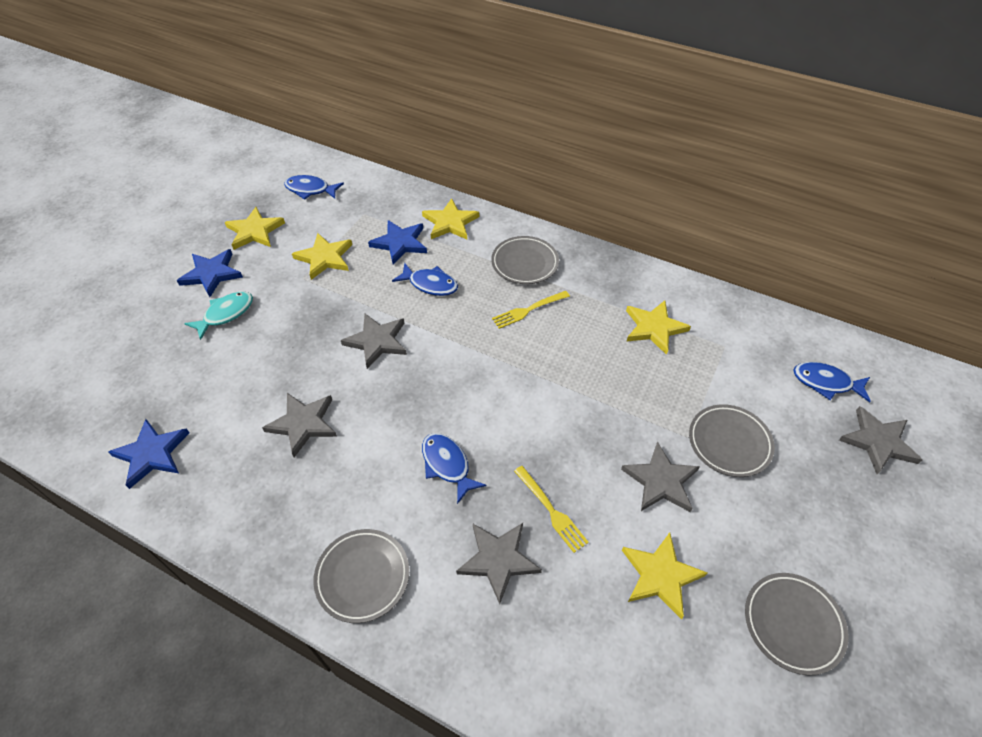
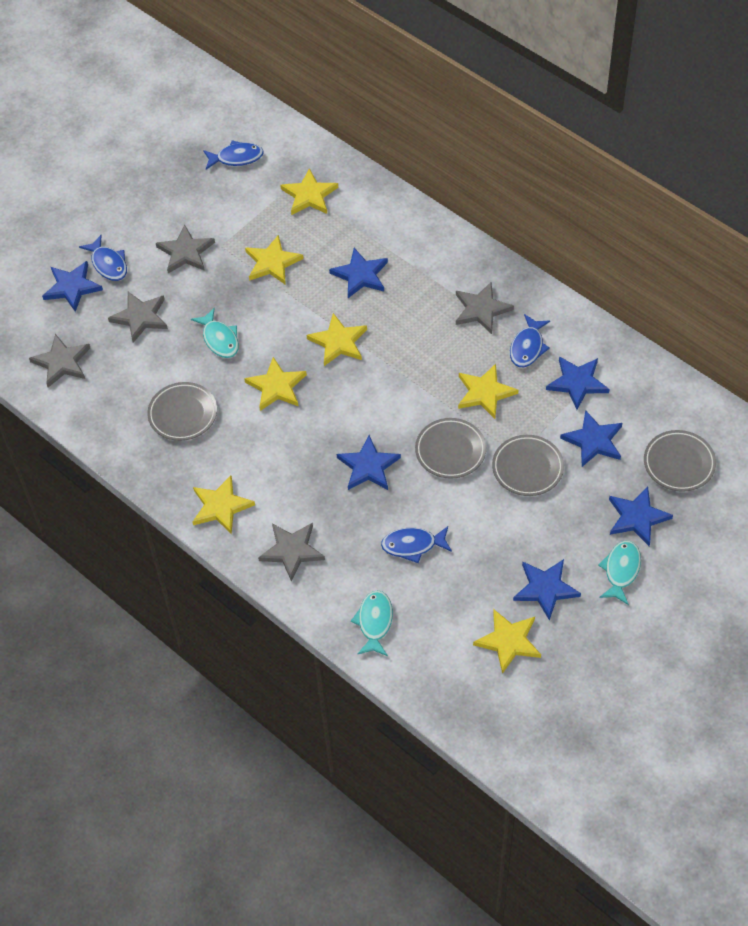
blue star: [108,419,189,489] [177,249,243,297] [368,220,427,265] = 3 -> [42,261,103,312] [329,248,388,298] [337,435,401,490] [513,559,581,621] [546,356,609,410] [560,410,622,467] [609,486,673,546] = 7
turquoise fish: [184,291,253,340] = 1 -> [191,308,239,358] [351,590,393,656] [598,541,641,605] = 3
yellow fork: [492,291,570,329] [514,466,589,553] = 2 -> none = 0
yellow star: [225,207,285,250] [292,233,352,280] [422,198,479,239] [622,533,707,619] [626,301,691,355] = 5 -> [193,476,255,535] [244,357,307,411] [245,235,304,285] [280,168,338,215] [307,313,367,366] [458,364,518,419] [473,610,541,674] = 7

